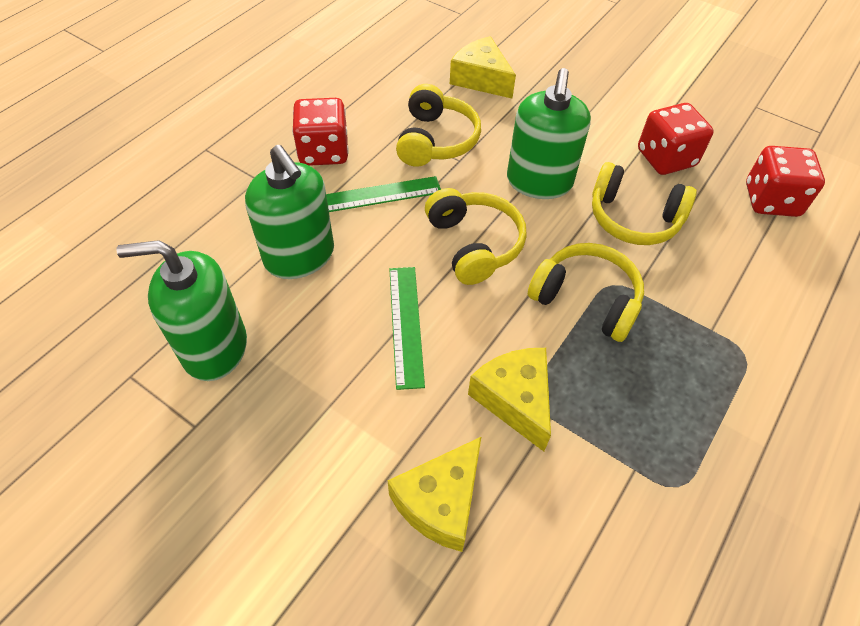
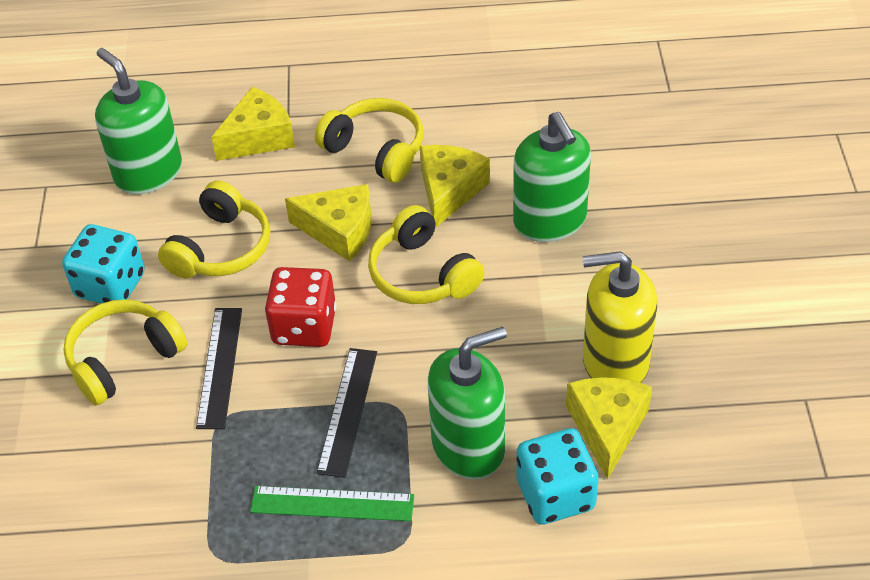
black ruler: none = 0 -> [196,308,242,429] [316,348,377,478] = 2
green ruler: [326,176,441,212] [389,267,425,390] = 2 -> [250,486,414,521] = 1
red dice: [292,98,349,166] [638,103,714,175] [746,146,825,217] = 3 -> [265,267,336,347] = 1
turquoise dice: none = 0 -> [62,224,145,304] [516,428,599,525] = 2
yellow cheese: [388,436,482,552] [450,36,516,98] [468,348,551,452] = 3 -> [211,87,295,161] [285,184,372,262] [420,145,490,228] [566,377,652,479] = 4
yellow soap dispenser: none = 0 -> [583,251,657,383] = 1

